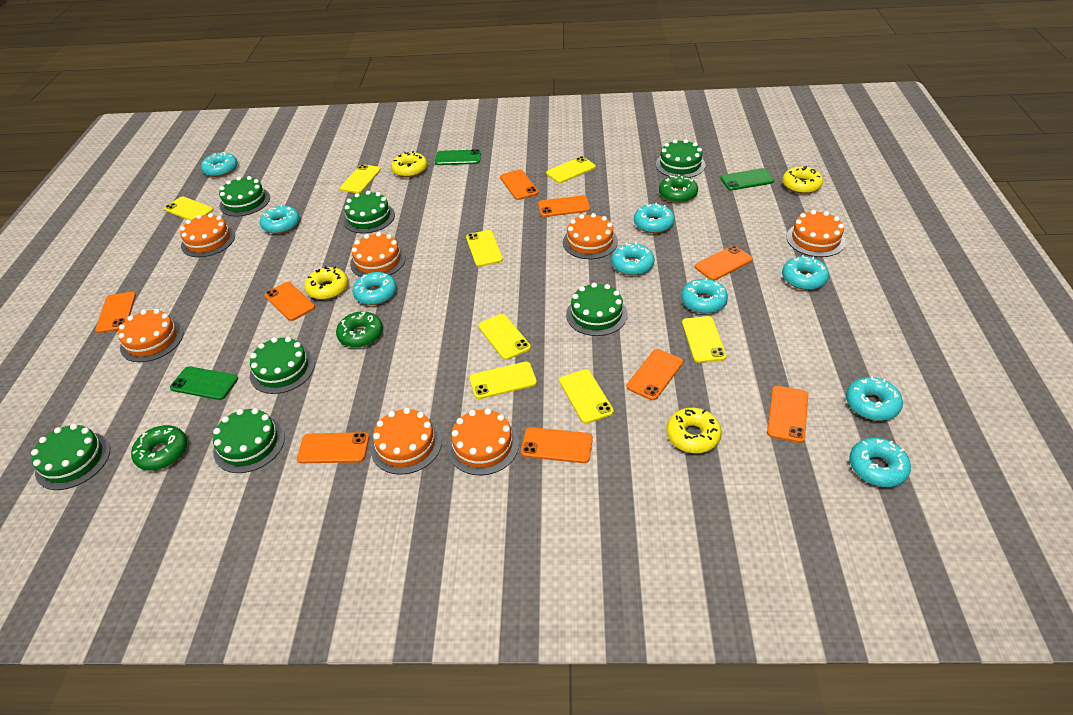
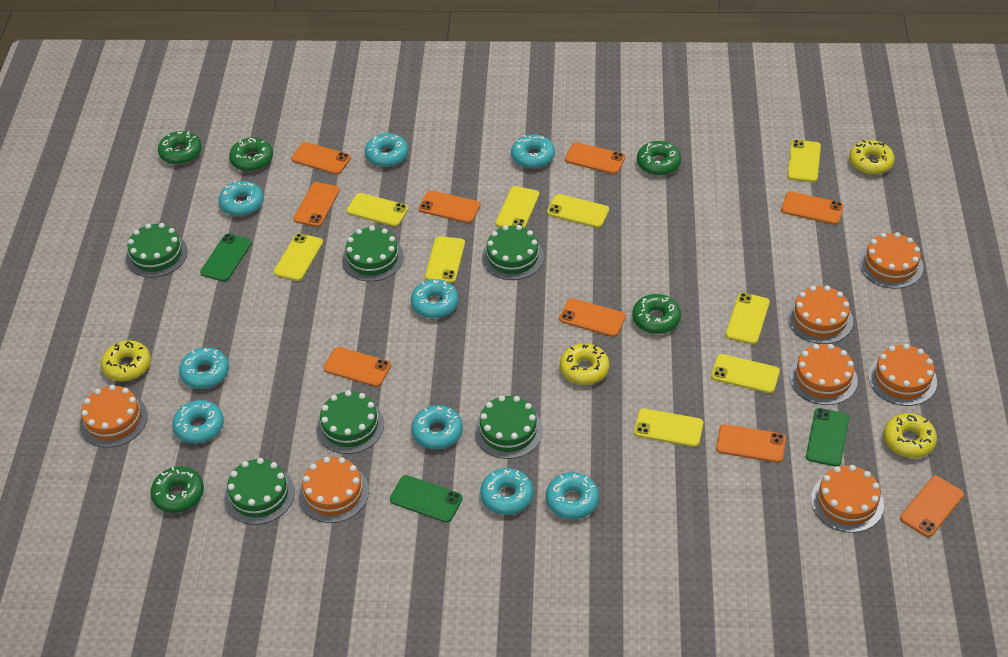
green cake: [31,424,110,490] [213,408,285,473] [219,176,270,216] [250,337,315,394] [343,191,395,233] [566,283,628,336] [656,139,706,178] = 7 -> [126,223,188,278] [224,458,295,525] [316,390,384,454] [342,226,404,282] [474,395,543,459] [482,225,544,280] = 6
green donut: [131,425,187,470] [336,311,383,348] [659,174,698,203] = 3 -> [150,466,204,513] [158,131,202,165] [229,138,273,171] [632,294,681,334] [637,141,681,175] = 5
yellow phone: [164,196,213,220] [340,164,381,193] [466,230,503,267] [470,362,537,399] [478,314,531,360] [546,156,596,183] [559,369,614,424] [682,316,726,363] = 8 -> [273,233,323,281] [346,193,408,227] [425,236,465,283] [495,186,539,228] [547,194,609,228] [634,408,703,447] [711,354,780,393] [726,293,770,344] [787,140,821,182] = 9

